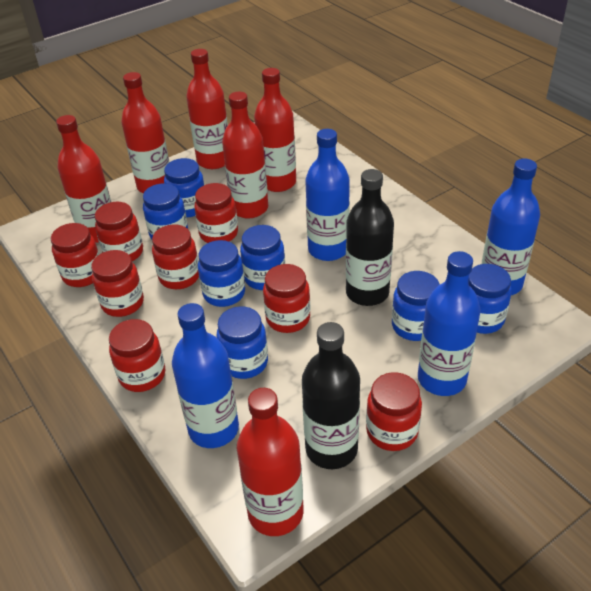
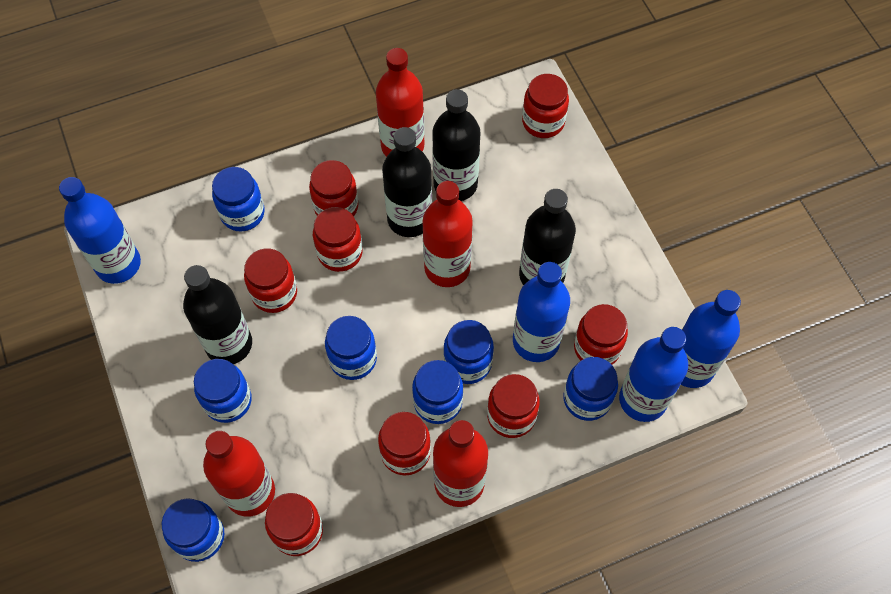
black bottle: [302,322,360,469] [346,169,394,306] = 2 -> [183,265,252,364] [382,127,432,237] [432,89,480,201] [519,189,576,285] = 4
red bottle: [56,115,111,243] [121,72,169,193] [186,49,228,169] [222,92,268,219] [236,388,304,536] [254,68,296,192] = 6 -> [203,431,275,517] [376,48,424,157] [423,181,473,287] [433,420,488,507] = 4

